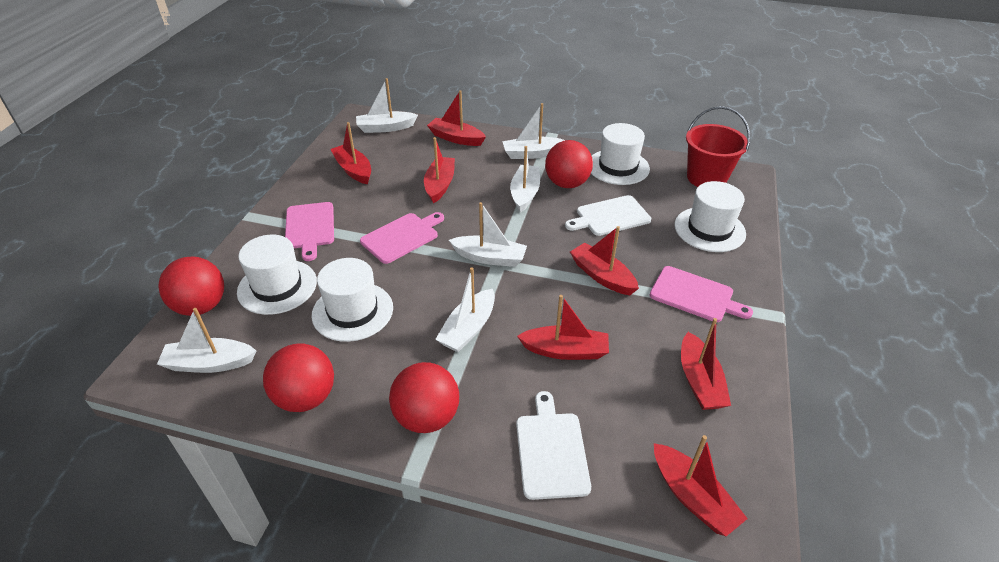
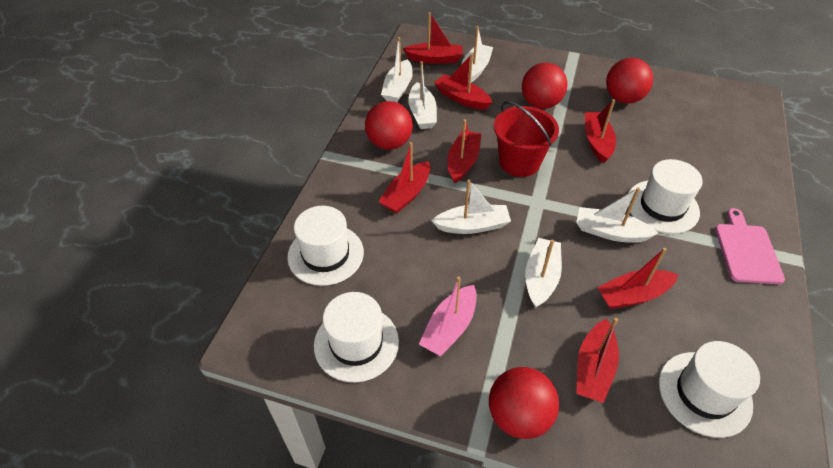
pink boat: none = 0 -> [419,276,477,356] = 1
pink cutting board: [285,202,334,261] [360,212,444,264] [650,266,753,322] = 3 -> [715,208,785,284] = 1
white cutting board: [516,391,591,500] [565,195,651,236] = 2 -> none = 0

